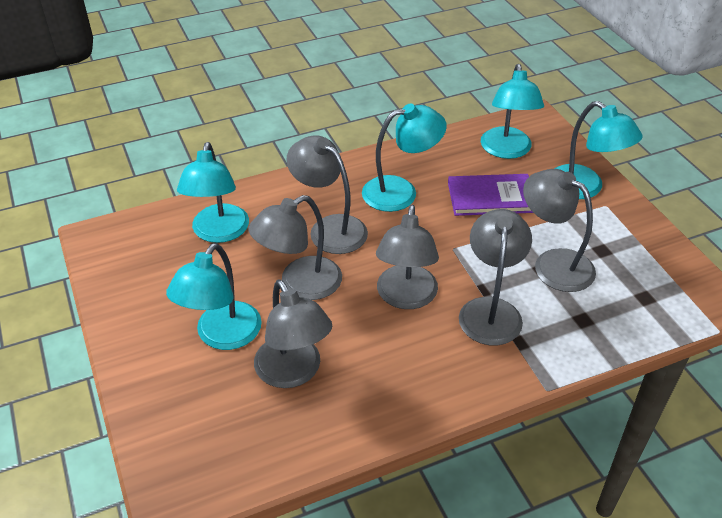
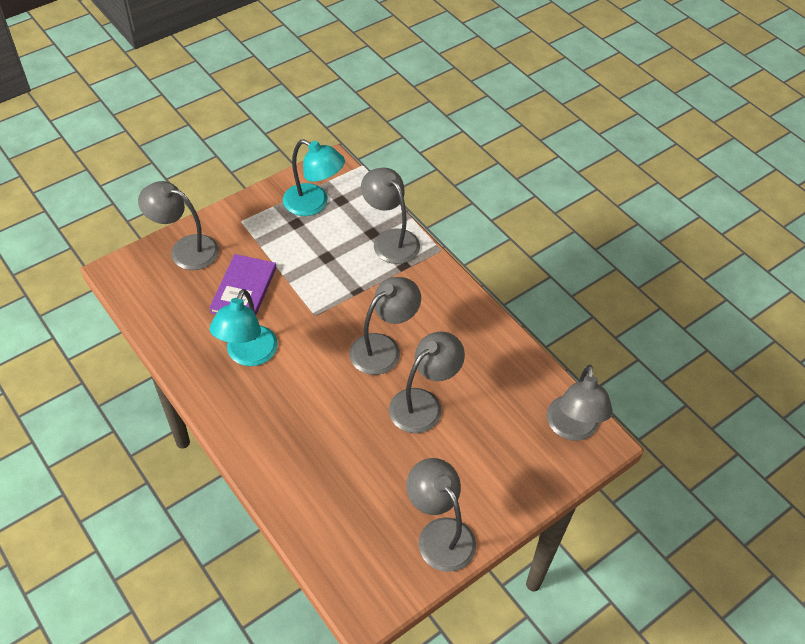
turquoise lamp: [166,243,262,350] [177,142,249,243] [362,103,447,212] [481,64,544,159] [554,101,643,199] = 5 -> [210,289,278,366] [283,139,345,216] = 2

